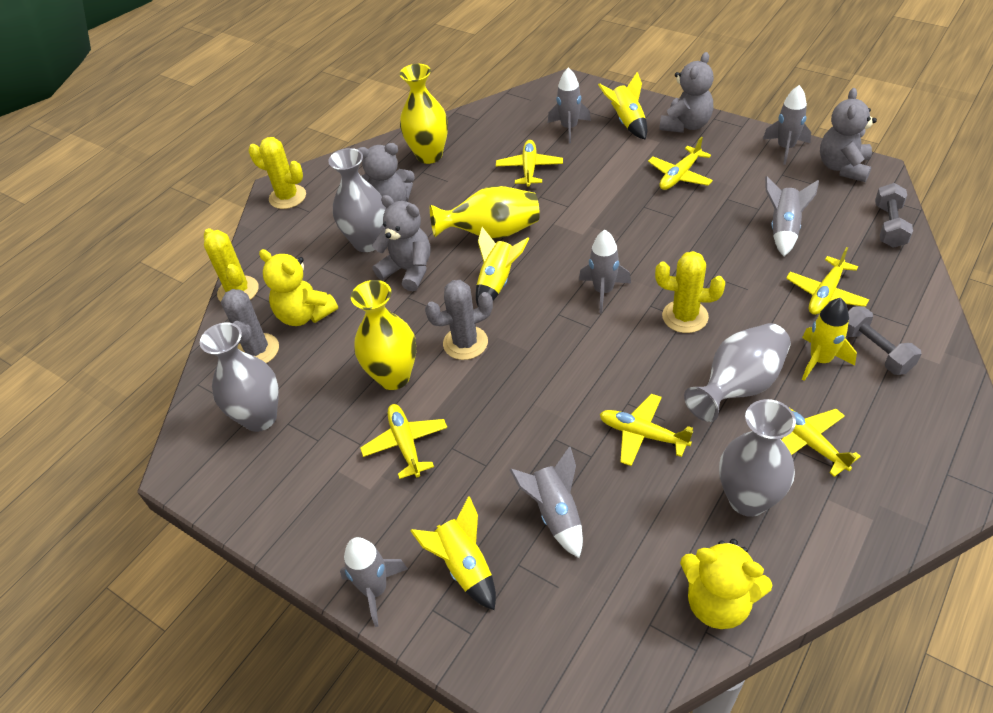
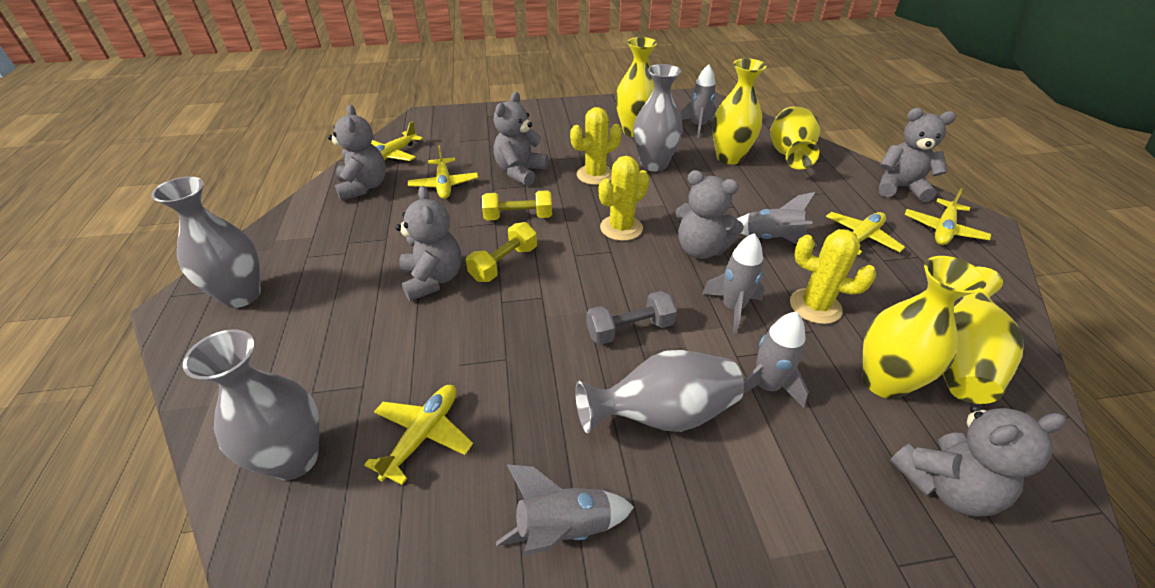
grey cactus: [221,289,279,363] [425,280,493,360] = 2 -> none = 0
grey dumbbell: [846,307,921,375] [875,183,913,248] = 2 -> [587,291,677,345] = 1
grey rocket: [340,537,408,627] [510,446,583,558] [548,68,591,143] [579,230,631,313] [763,85,811,165] [765,176,819,256] = 6 -> [496,465,634,555] [680,64,717,138] [702,233,765,334] [737,192,817,247] [743,311,809,408] = 5
grey teddy bear: [357,143,415,202] [372,195,430,291] [659,52,714,133] [820,88,877,182] = 4 -> [328,105,386,201] [395,186,461,301] [493,92,548,186] [676,170,744,259] [879,108,956,202] [890,405,1066,517] = 6
yellow dumbbell: none = 0 -> [466,222,537,282] [482,190,552,220] = 2
yellow plane: [360,404,447,479] [496,140,563,187] [600,394,693,466] [648,137,713,190] [782,408,861,477] [786,247,869,315] = 6 -> [364,385,473,485] [371,121,423,161] [408,145,478,199] [826,212,905,255] [905,188,991,245] = 5
yellow rocket: [410,496,496,610] [476,227,529,307] [598,72,647,139] [802,298,857,381] = 4 -> none = 0
yellow teddy bear: [259,249,338,326] [680,539,772,629] = 2 -> none = 0
yellow vase: [351,280,416,390] [400,64,448,164] [430,186,540,239] = 3 -> [615,37,657,137] [712,58,767,164] [770,106,820,170] [863,256,986,399] [942,267,1024,404] = 5

